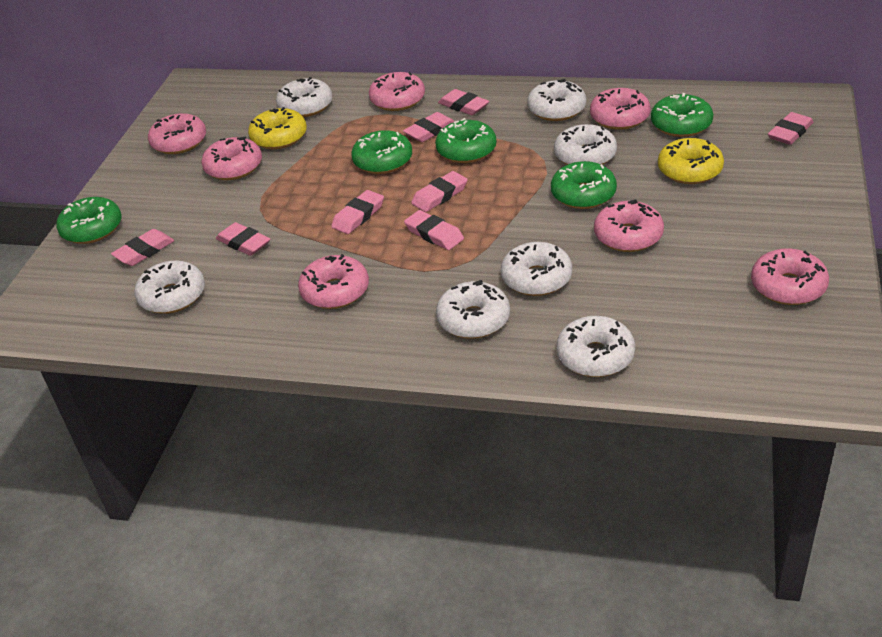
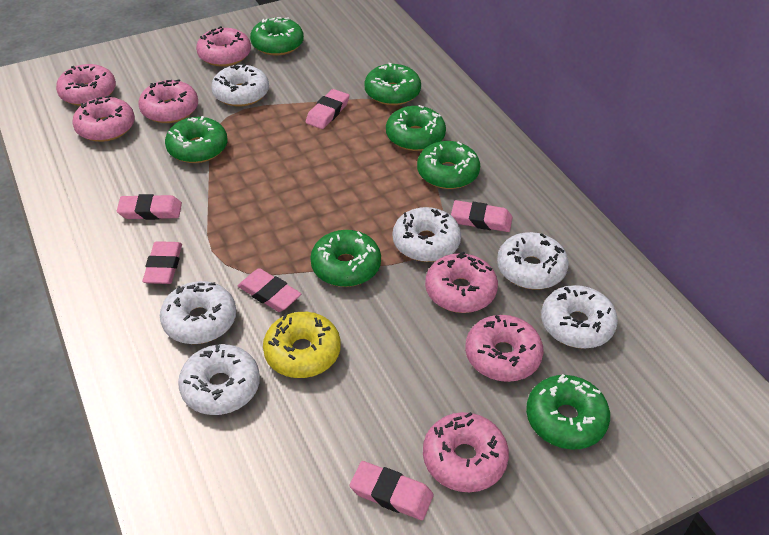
green donut: [56,197,122,244] [351,130,412,174] [435,118,496,163] [551,161,617,209] [651,93,713,137] = 5 -> [165,116,228,163] [250,17,304,56] [310,230,381,287] [364,63,421,105] [386,105,446,151] [417,141,480,189] [526,374,610,450] = 7
pink eraser: [111,229,174,266] [216,222,270,256] [331,190,384,234] [403,112,455,142] [404,210,464,250] [411,171,468,212] [438,89,489,115] [768,112,814,145] = 8 -> [117,194,182,220] [142,241,182,284] [238,268,301,312] [306,89,350,129] [350,461,434,520] [451,200,512,232] = 6
white donut: [134,260,205,314] [276,77,332,117] [436,280,510,339] [501,242,572,296] [527,79,586,121] [554,124,617,165] [557,316,635,377] = 7 -> [160,281,236,344] [178,344,260,415] [211,64,269,107] [393,207,461,262] [497,232,569,290] [541,285,618,349] = 6
yellow donut: [248,107,307,149] [658,138,724,184] = 2 -> [263,312,341,378] = 1

